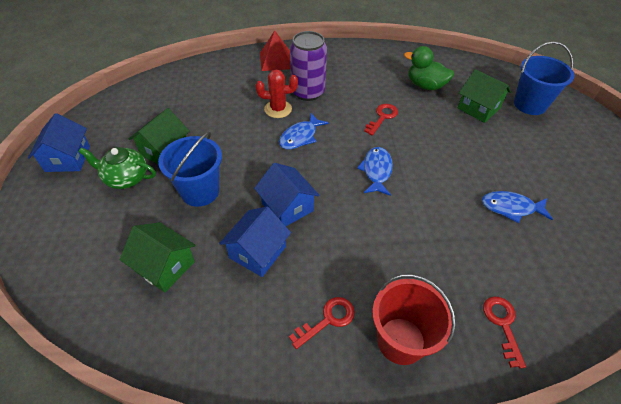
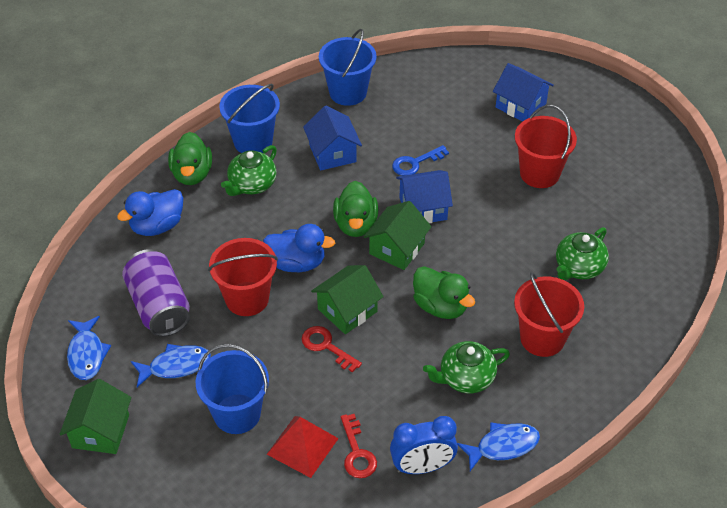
blue bucket: [158,132,222,207] [514,41,575,115] = 2 -> [196,344,269,434] [219,84,280,153] [319,29,377,106] = 3
blue clock: none = 0 -> [390,416,458,474] = 1
blue duck: none = 0 -> [117,189,183,236] [263,224,335,272] = 2
blue key: none = 0 -> [392,145,449,176] = 1
green duck: [404,46,454,90] = 1 -> [168,132,212,185] [333,181,378,237] [413,266,475,319] = 3
green teapot: [78,147,156,189] = 1 -> [221,145,277,196] [423,341,510,393] [556,227,609,280] = 3
red bucket: [372,274,456,365] = 1 -> [208,238,278,316] [514,272,584,357] [515,105,577,188] = 3
red cactus: [256,69,298,118] = 1 -> none = 0
red key: [289,297,355,349] [364,104,398,136] [483,297,526,369] = 3 -> [302,326,362,372] [341,414,377,478] = 2

